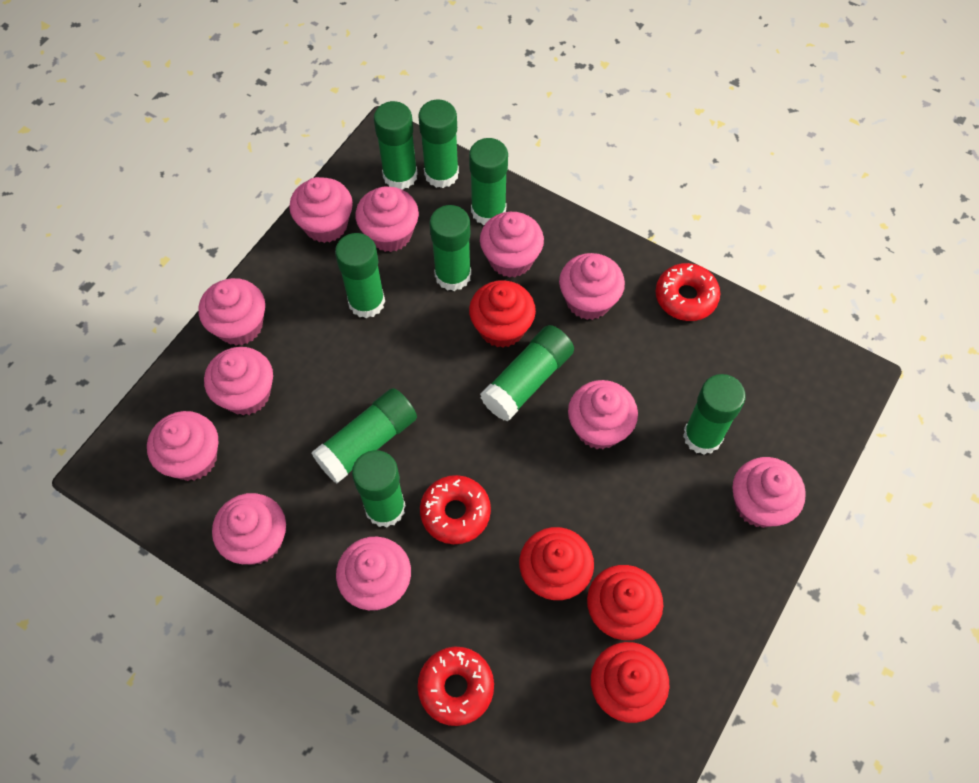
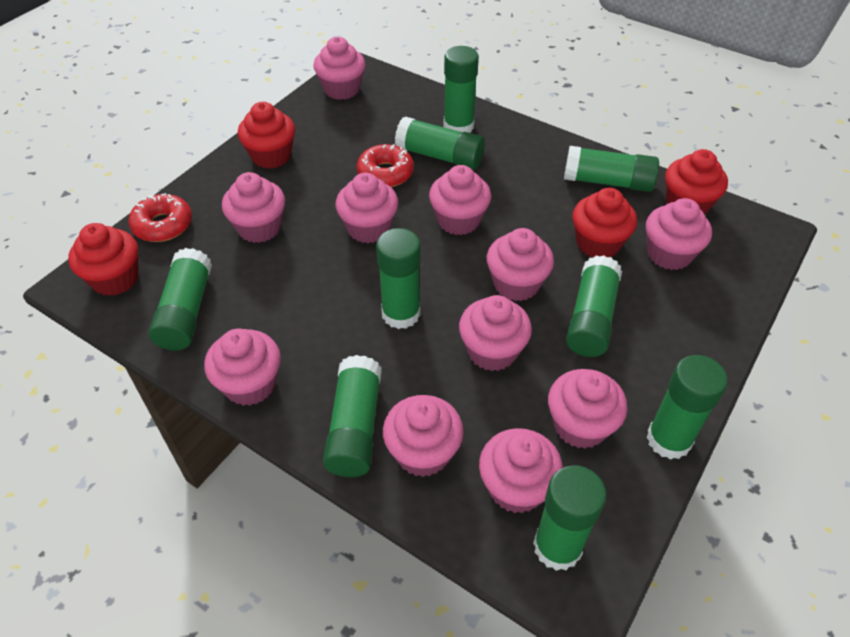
red donut: [417,647,494,726] [420,475,491,544] [656,263,720,321] = 3 -> [128,193,192,242] [357,144,414,187] = 2

